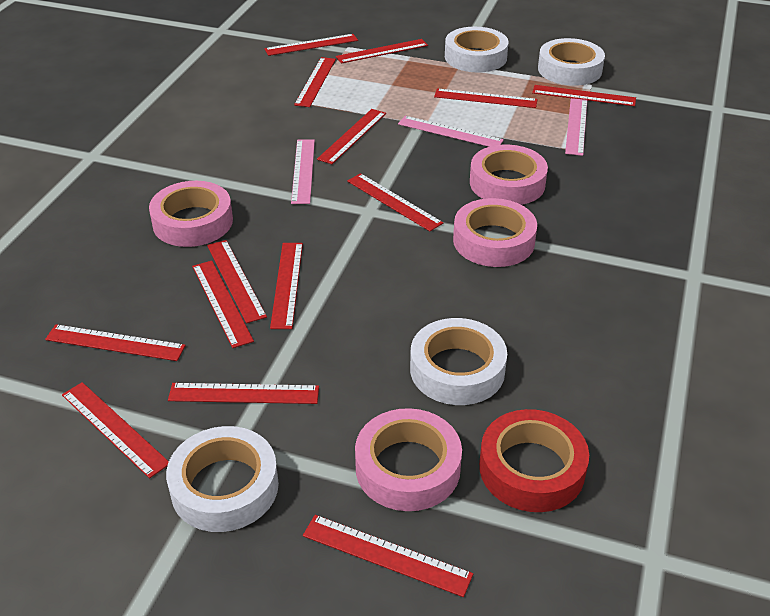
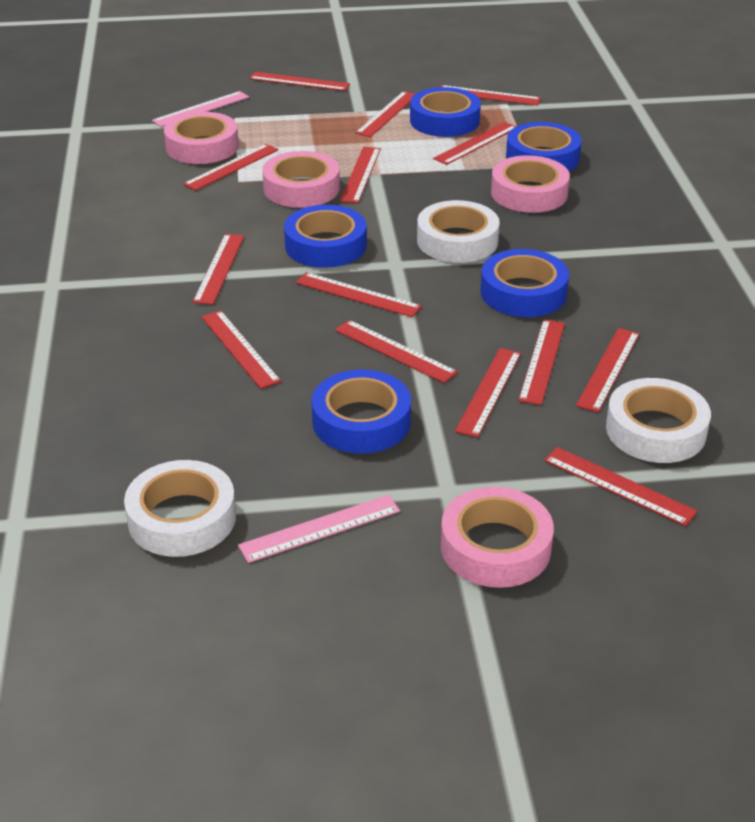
blue tape: none = 0 -> [284,205,367,268] [312,370,411,454] [410,87,481,137] [480,249,569,317] [506,122,582,171] = 5
pink ruler: [291,139,315,204] [398,116,504,147] [565,98,587,156] = 3 -> [152,91,249,127] [238,495,400,563] = 2
red tape: [479,409,589,512] = 1 -> none = 0
white tape: [166,426,279,532] [410,318,507,405] [445,27,509,72] [538,38,605,86] = 4 -> [124,460,236,557] [417,200,500,263] [606,378,711,463] = 3

